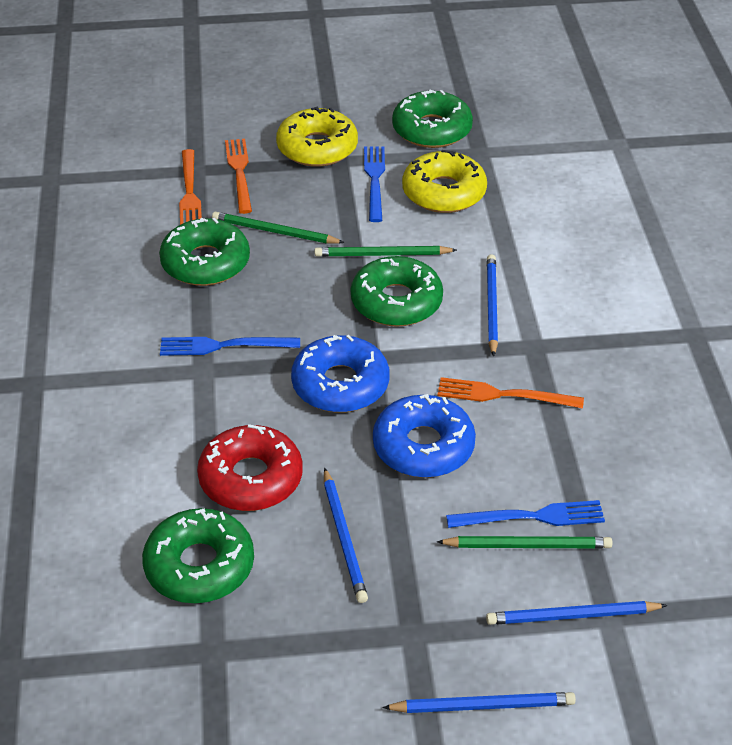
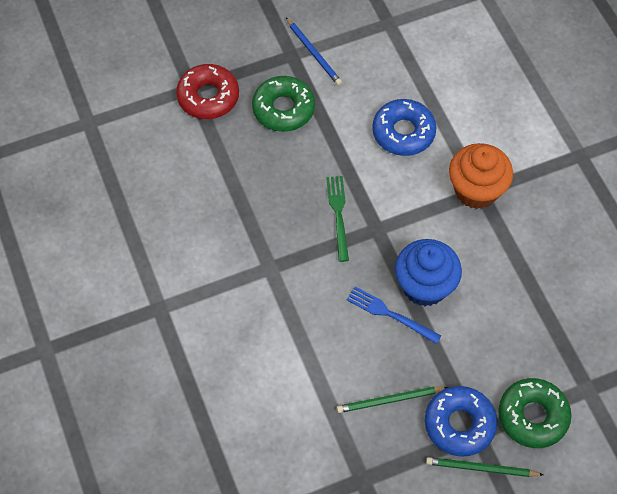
blue cupcake: none = 0 -> [395,239,462,306] = 1
blue fork: [160,337,300,356] [364,146,385,222] [446,500,605,528] = 3 -> [347,286,441,344] = 1
blue pencil: [324,468,368,603] [382,692,576,713] [486,601,668,625] [487,254,498,357] = 4 -> [286,17,342,86] = 1
green donut: [142,508,254,603] [159,218,250,286] [351,256,443,327] [392,90,473,148] = 4 -> [252,76,315,132] [498,378,572,448] = 2
green fork: none = 0 -> [326,176,349,262] = 1
green pencil: [212,212,345,244] [315,246,457,257] [437,536,612,548] = 3 -> [337,387,448,413] [426,457,544,477] = 2
orange cupcake: none = 0 -> [449,143,513,209] = 1
orange fork: [179,149,202,225] [225,139,252,214] [437,377,584,409] = 3 -> none = 0
yellow donut: [276,107,358,167] [402,150,487,213] = 2 -> none = 0

